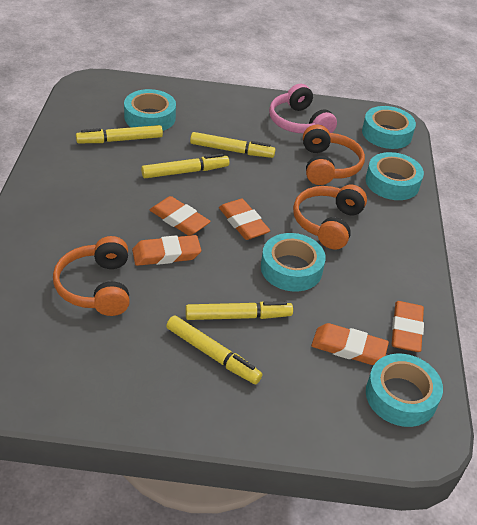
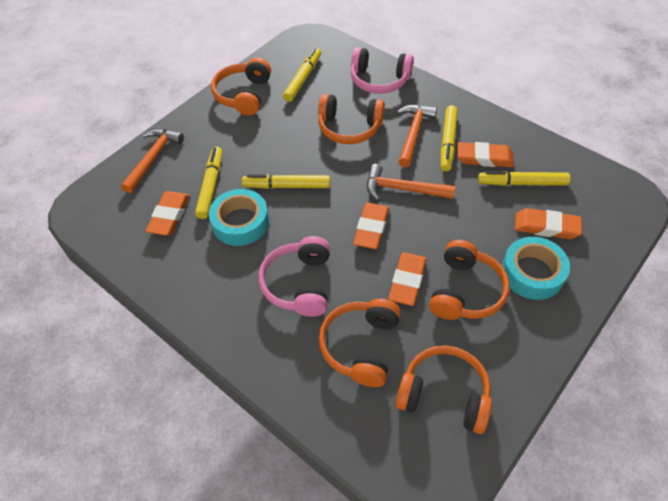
orange hammer: none = 0 -> [121,129,184,193] [367,164,455,201] [397,105,437,167] = 3
orange headphones: [53,236,130,316] [293,185,367,250] [303,125,365,185] = 3 -> [211,58,271,116] [318,94,385,144] [319,299,401,387] [396,345,492,434] [429,240,510,320] = 5
pink headphones: [269,84,337,133] = 1 -> [259,236,330,317] [351,47,414,94] = 2
turquoise tape: [124,89,176,131] [261,233,326,292] [362,106,416,149] [366,152,424,200] [366,353,443,427] = 5 -> [209,189,269,246] [502,237,570,300] = 2

